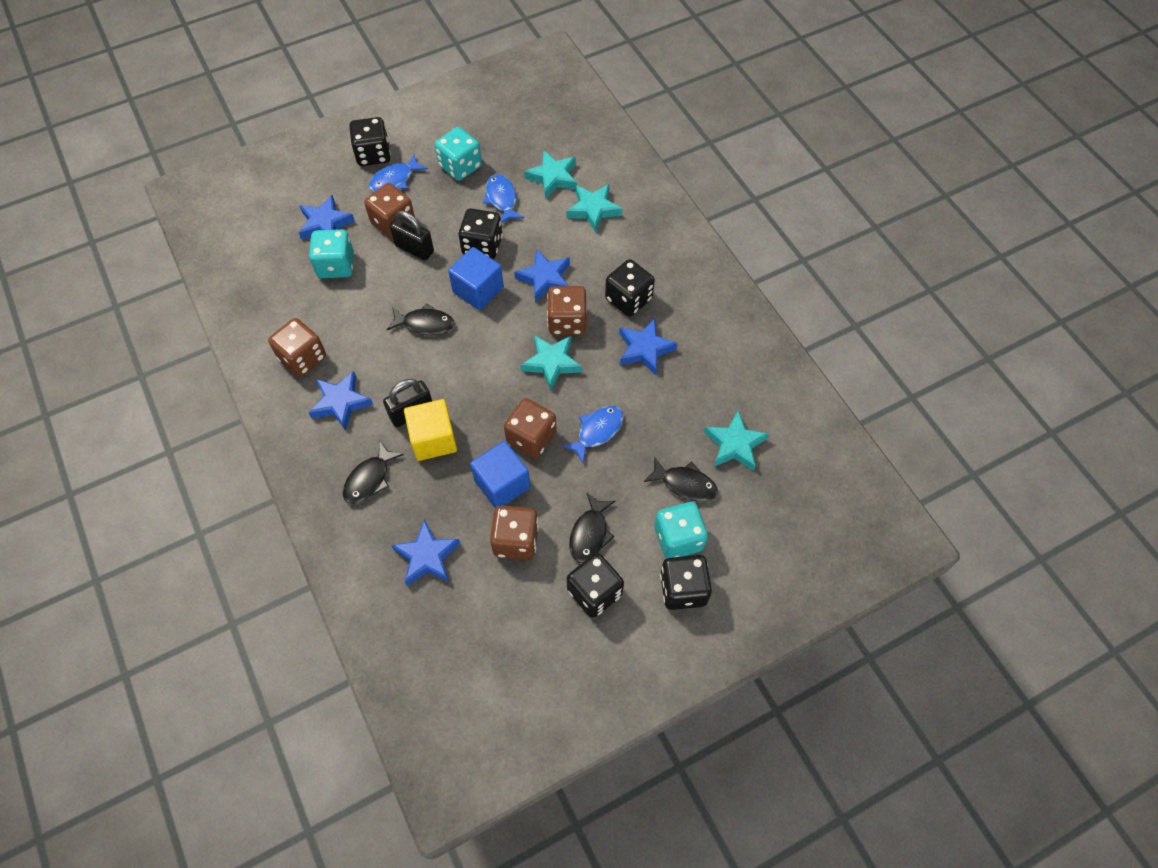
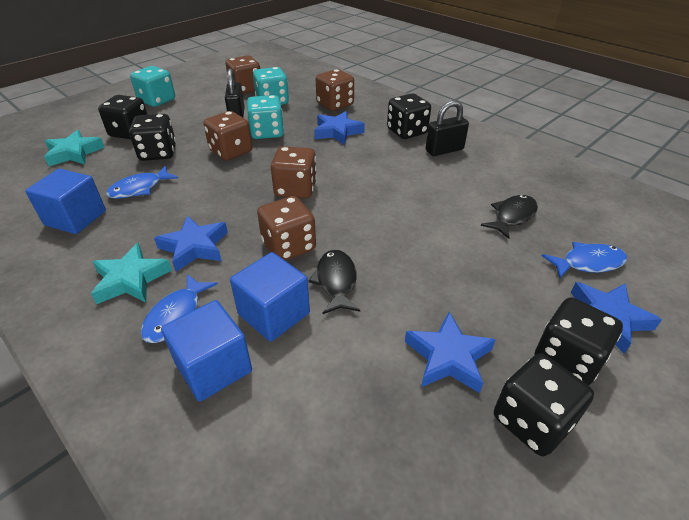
black fish: [342,441,403,504] [387,303,455,336] [569,493,615,563] [644,457,718,502] = 4 -> [308,250,360,314] [481,195,538,239] = 2
blue cube: [448,247,504,310] [470,441,530,509] = 2 -> [25,169,106,234] [161,300,252,401] [230,252,310,342] = 3
blue star: [299,195,355,240] [308,371,373,431] [391,519,460,586] [514,249,570,302] [619,318,678,375] = 5 -> [154,216,228,272] [314,111,365,145] [405,312,496,393] [571,282,662,354] = 4
turquoise star: [521,335,582,390] [524,150,577,199] [566,184,622,233] [704,411,769,471] = 4 -> [44,130,105,166] [91,243,172,304] = 2
yellow cube: [404,399,457,461] = 1 -> none = 0

